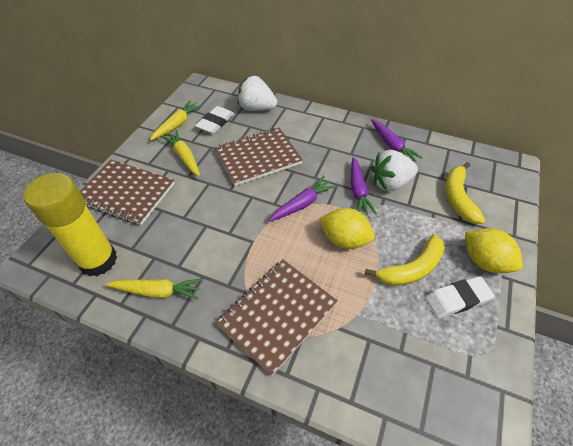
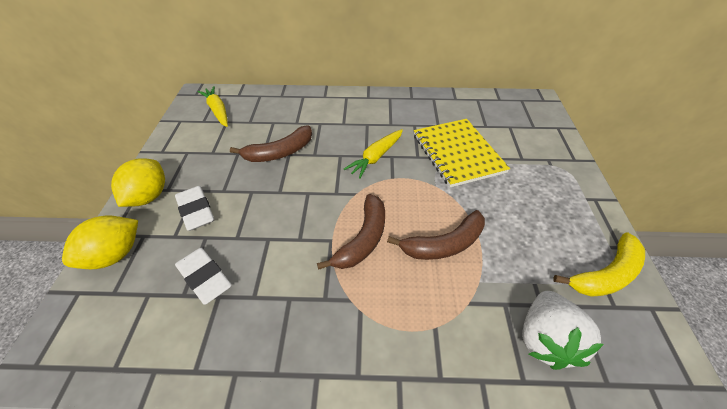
brown banana: none = 0 -> [230,125,312,162] [317,194,385,270] [387,210,485,260] = 3
brown notebook: [80,160,175,225] [214,128,303,186] [216,260,338,376] = 3 -> none = 0
purple carrot: [269,176,337,221] [351,157,377,215] [371,119,423,162] = 3 -> none = 0
white strawberry: [237,76,277,111] [371,150,418,191] = 2 -> [522,291,604,370] = 1
yellow banana: [365,234,445,286] [446,162,485,224] = 2 -> [553,233,645,297] = 1
yellow carrot: [106,279,202,300] [150,100,202,140] [161,130,200,176] = 3 -> [197,86,228,127] [344,129,403,179] = 2
yellow glue stick: [23,173,117,277] = 1 -> none = 0
yellow notebook: none = 0 -> [414,119,510,187] = 1

